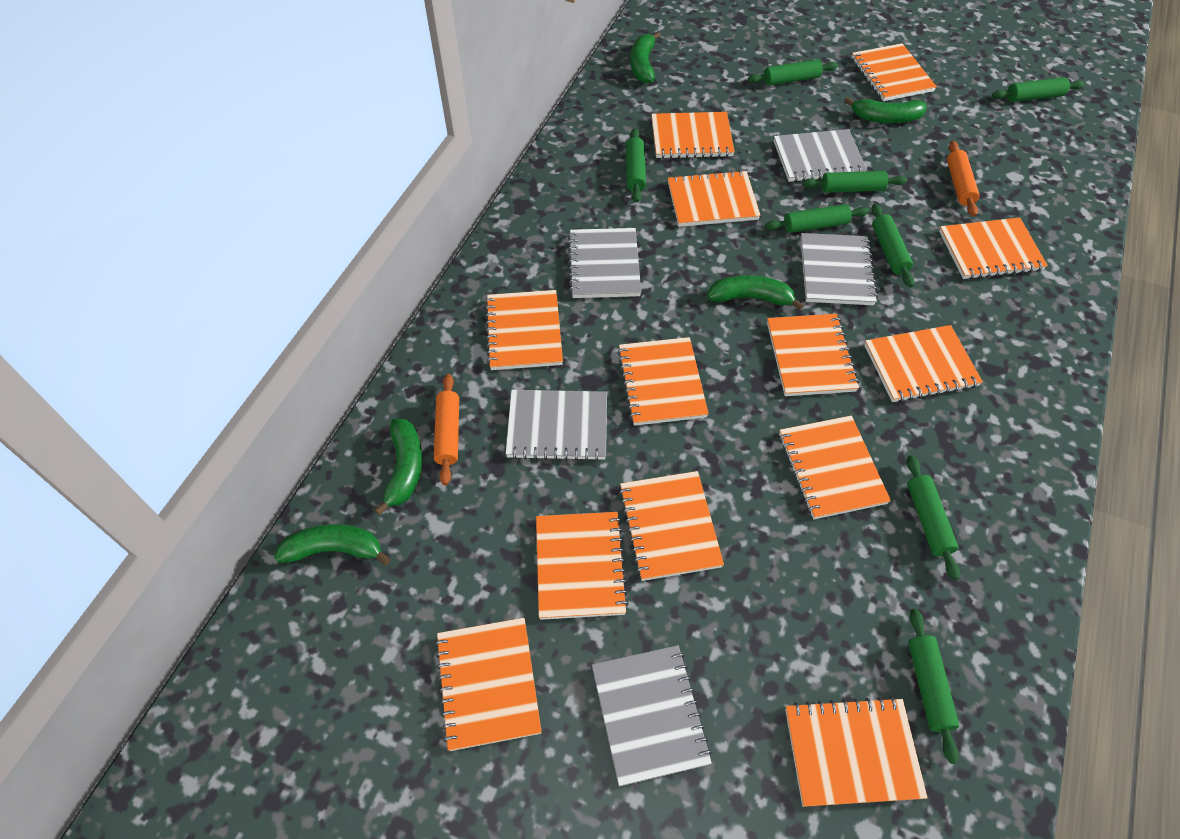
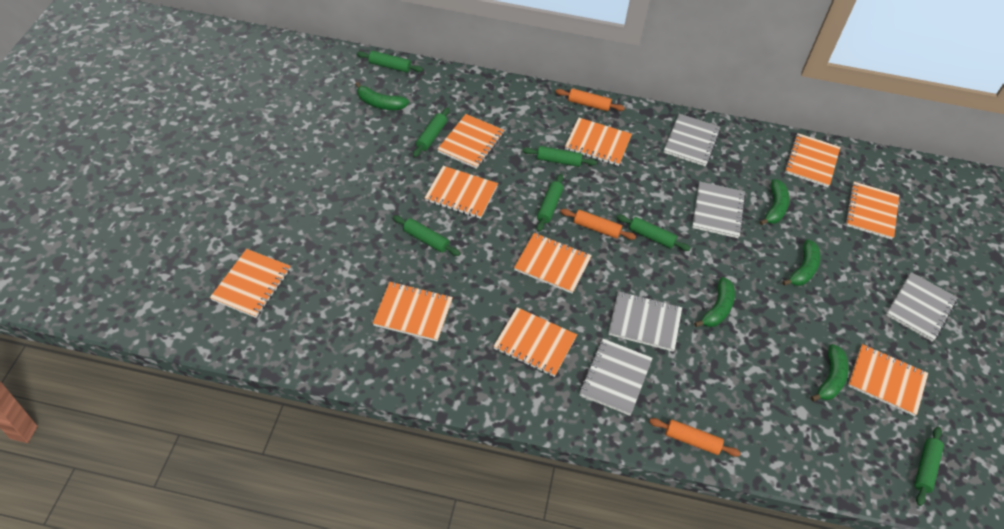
green rolling pin: [626,128,646,202] [748,59,838,86] [765,204,870,233] [802,171,907,193] [872,204,914,287] [907,455,960,580] [908,609,959,764] [992,77,1084,102] = 8 -> [357,51,423,73] [393,215,461,256] [413,108,450,157] [522,146,597,167] [536,174,564,232] [616,215,691,251] [914,426,944,506] = 7
orange notebook: [435,618,542,751] [485,290,563,370] [536,512,629,620] [617,337,709,426] [619,471,724,581] [651,112,735,159] [668,170,761,227] [767,314,859,396] [779,416,891,519] [785,697,927,807] [852,43,937,101] [864,325,983,402] [939,218,1048,279] = 13 -> [210,249,291,318] [373,282,453,341] [425,166,498,219] [437,114,504,169] [493,307,577,377] [514,233,592,294] [565,117,632,166] [784,133,840,187] [845,182,899,240] [848,344,928,416] = 10
orange rolling pin: [434,374,459,485] [947,141,980,217] = 2 -> [555,88,625,111] [560,209,636,240] [649,418,741,457] = 3

